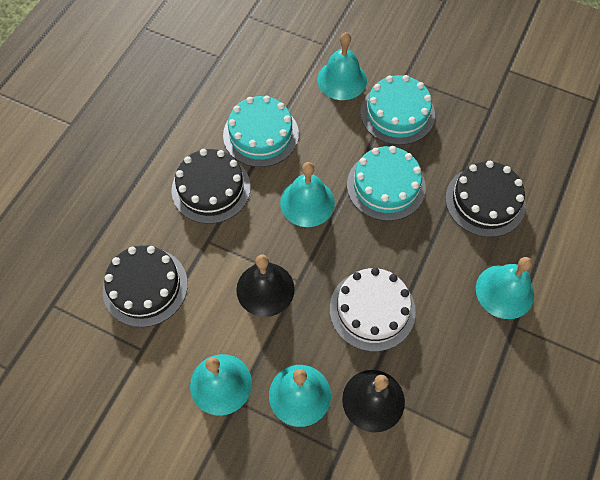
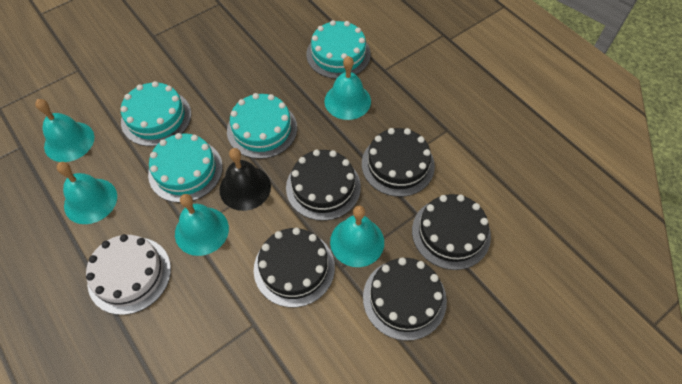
black bell: [236,255,295,317] [342,370,405,433] = 2 -> [219,148,271,211] = 1
black cake: [103,245,188,327] [171,149,251,224] [445,161,526,237] = 3 -> [254,228,335,307] [286,149,361,221] [362,128,435,197] [363,258,447,341] [412,194,491,270] = 5
turquoise cake: [223,96,299,167] [347,146,426,221] [360,75,435,145] = 3 -> [121,81,191,146] [148,133,223,203] [227,93,297,159] [306,20,371,79] = 4

